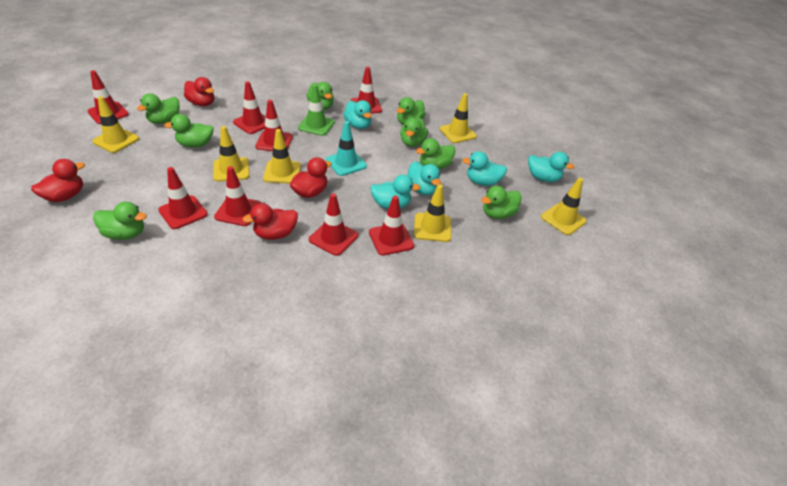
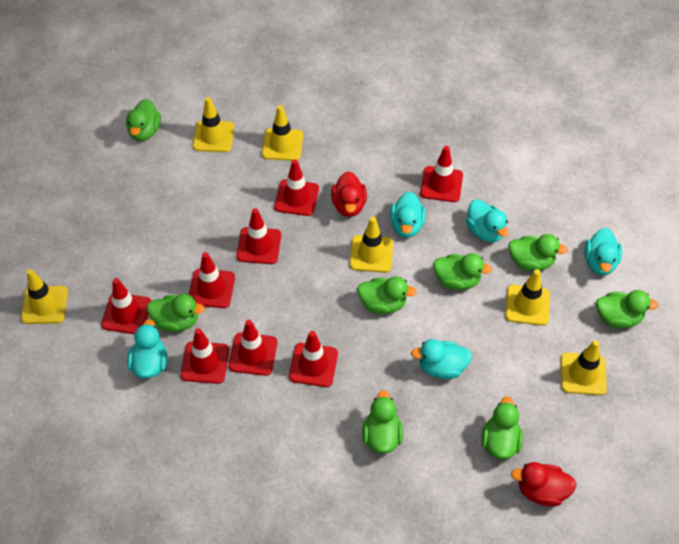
green traffic cone: [298,84,335,136] = 1 -> none = 0
red duck: [31,159,85,202] [184,77,214,106] [243,203,298,240] [290,157,331,198] = 4 -> [331,171,367,217] [511,462,577,506] = 2
turquoise traffic cone: [326,121,367,176] = 1 -> none = 0

